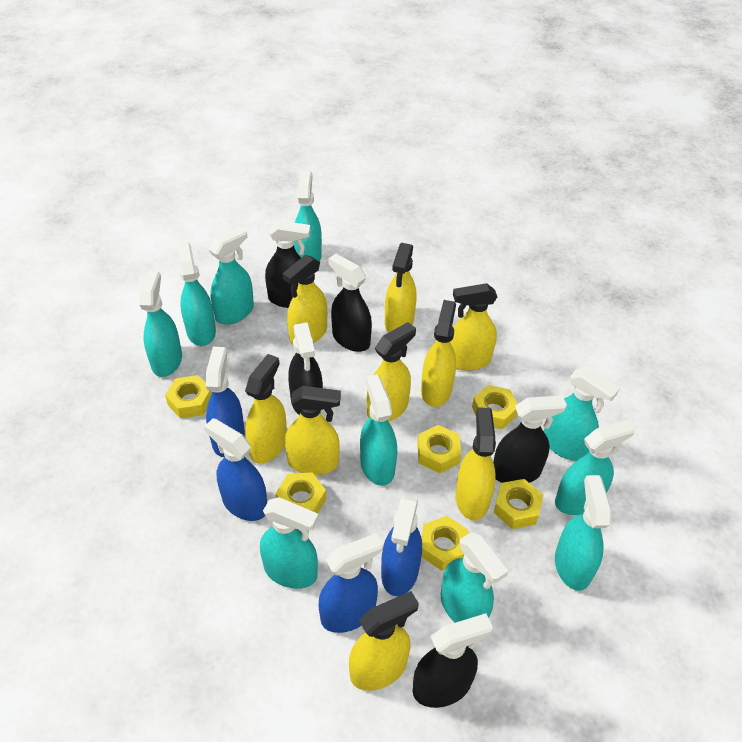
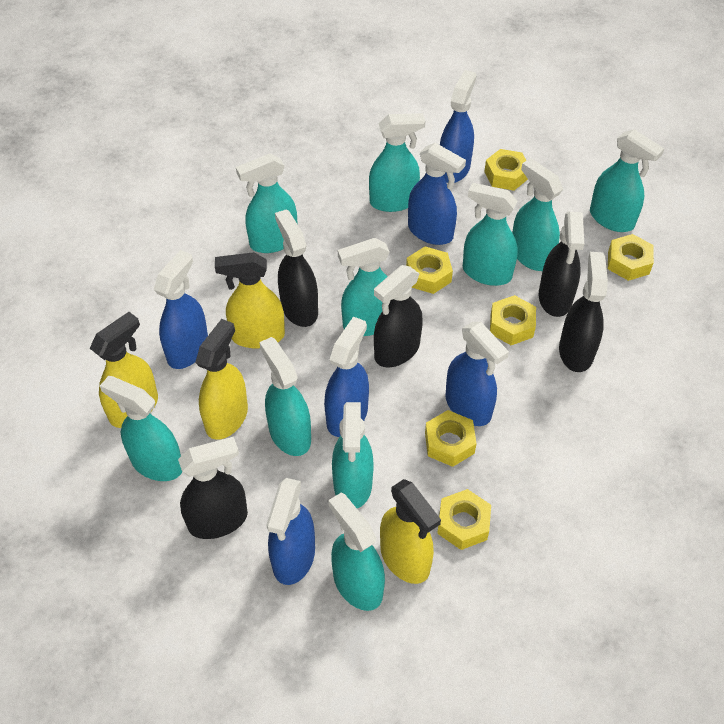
blue spray bottle: [204,418,267,521] [206,347,245,457] [318,533,383,633] [381,495,422,596] = 4 -> [154,250,208,369] [266,478,315,585] [324,316,369,437] [408,143,466,245] [440,70,476,183] [445,322,509,426] = 6
yellow spray bottle: [245,354,287,464] [283,255,327,345] [285,386,341,475] [349,591,419,691] [367,322,416,422] [385,243,416,332] [421,300,456,407] [450,283,497,371] [455,407,496,521] = 9 -> [90,312,158,428] [195,319,248,440] [215,252,285,348] [380,479,441,584] = 4

